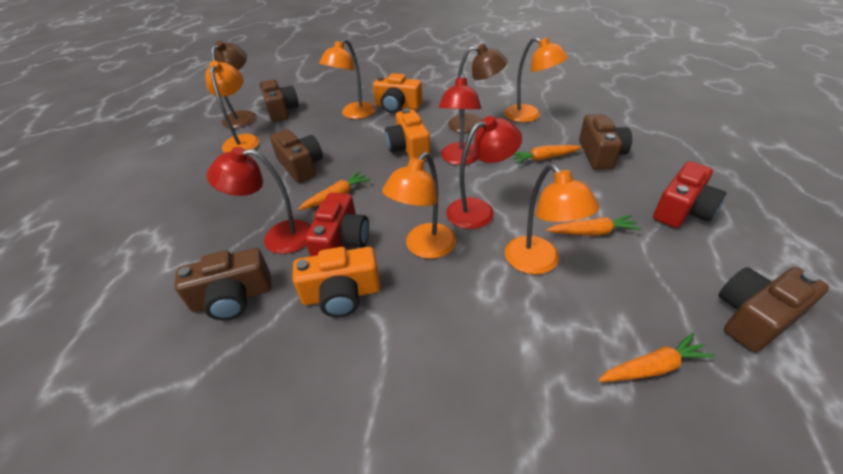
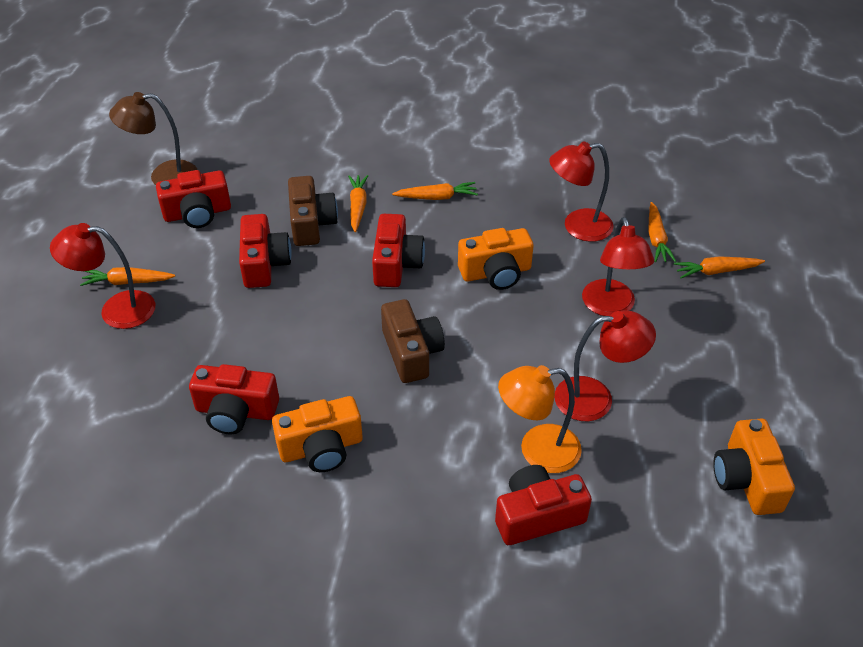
brown camera: [174,248,272,320] [260,79,299,122] [270,129,323,183] [579,114,632,170] [719,267,829,352] = 5 -> [288,176,338,246] [381,299,445,383] = 2
brown lamp: [211,41,257,128] [448,44,508,133] = 2 -> [109,92,197,185] = 1
orange carrot: [298,171,370,210] [513,145,582,164] [546,215,641,236] [598,333,715,382] = 4 -> [80,267,175,286] [348,175,368,232] [392,182,478,200] [648,202,677,262] [674,256,765,278] = 5
orange lamp: [205,61,260,153] [319,39,375,119] [382,152,456,259] [504,37,568,122] [505,164,599,274] = 5 -> [498,365,582,473] = 1
red camera: [305,193,369,256] [653,161,726,228] = 2 -> [156,170,231,228] [189,364,279,435] [239,214,292,288] [372,214,425,287] [495,465,592,545] = 5
red lamp: [206,147,311,254] [438,73,481,165] [446,116,522,229] = 3 -> [50,223,155,329] [549,141,613,242] [555,310,656,421] [582,217,654,316] = 4

